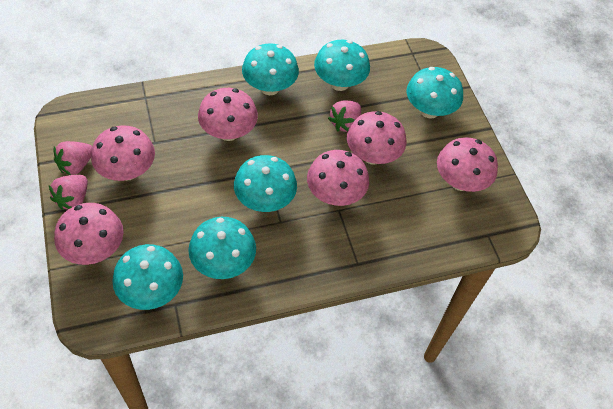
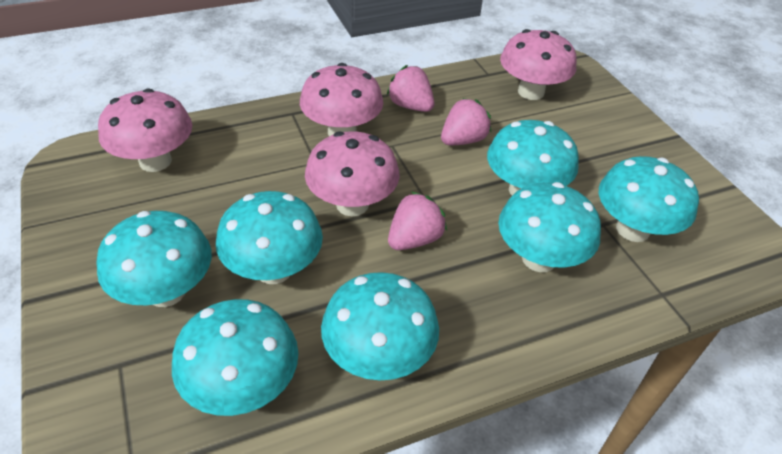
pink mushroom: [54,203,124,265] [91,125,155,181] [198,88,258,141] [307,150,369,206] [347,111,406,165] [437,137,498,192] = 6 -> [98,88,192,172] [300,63,383,136] [305,131,400,216] [500,29,576,100] = 4
turquoise mushroom: [113,244,183,310] [188,217,256,279] [234,155,297,212] [242,43,299,95] [314,40,370,91] [407,67,463,119] = 6 -> [96,211,212,307] [172,299,299,416] [216,191,323,284] [321,272,439,380] [487,120,579,196] [498,182,601,272] [599,156,699,242] = 7

